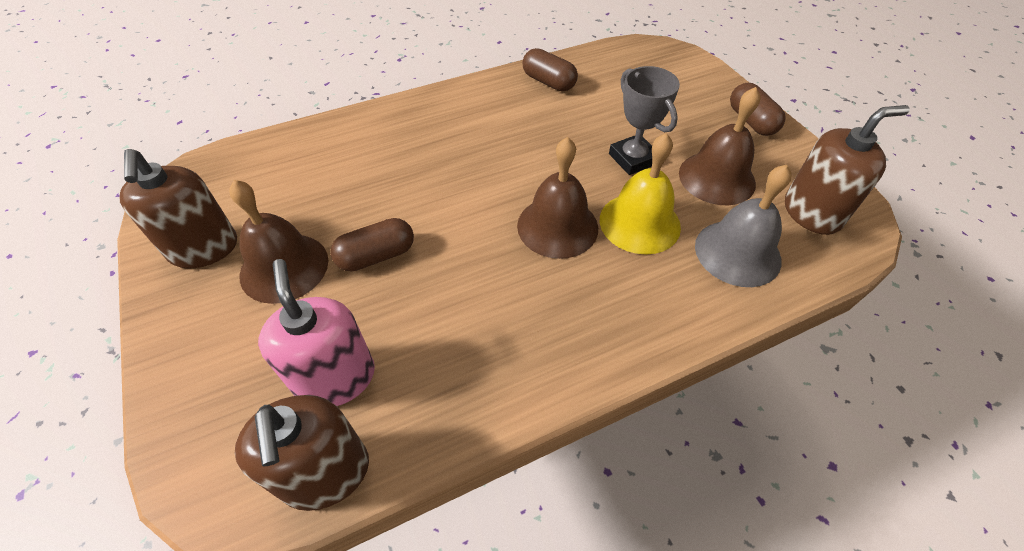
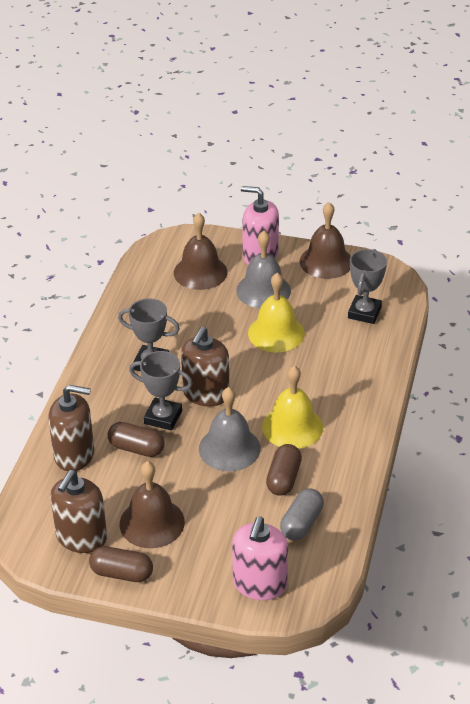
grey bell: [695,165,792,287] = 1 -> [199,387,260,471] [236,231,291,308] = 2
grey capsule: none = 0 -> [280,488,324,540] = 1
grey trophy: [609,66,680,175] = 1 -> [118,298,180,371] [129,351,193,431] [348,249,387,324] = 3
pink soap dispenser: [258,259,375,406] = 1 -> [232,517,288,600] [241,186,279,265] = 2
yellow bell: [600,133,681,255] = 1 -> [248,273,305,352] [262,365,323,449] = 2

